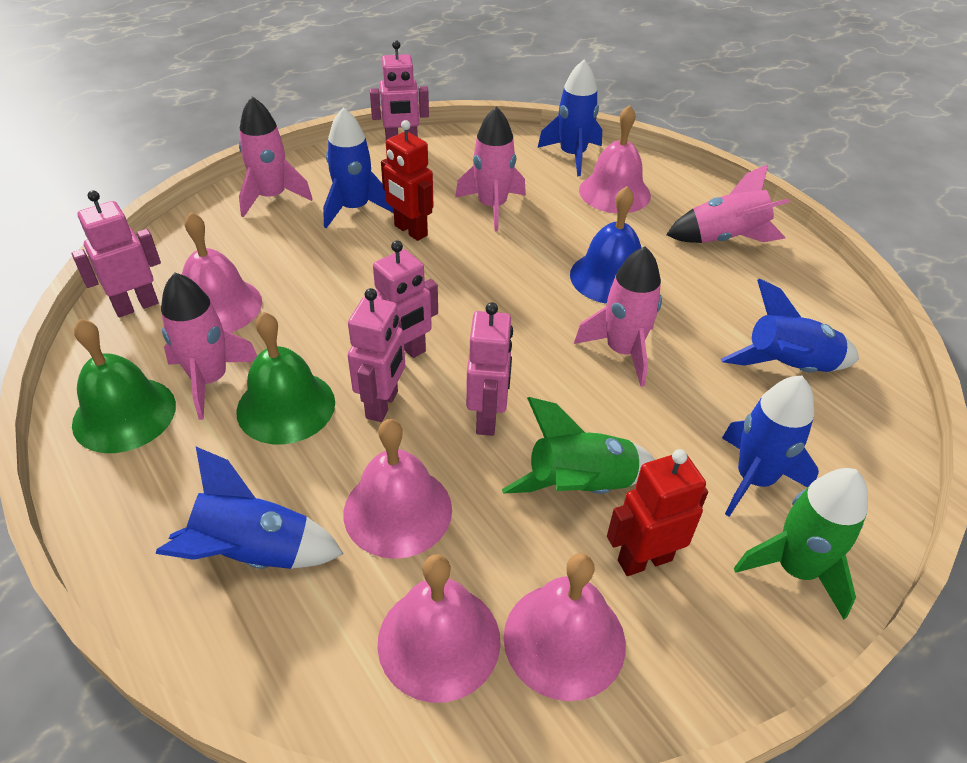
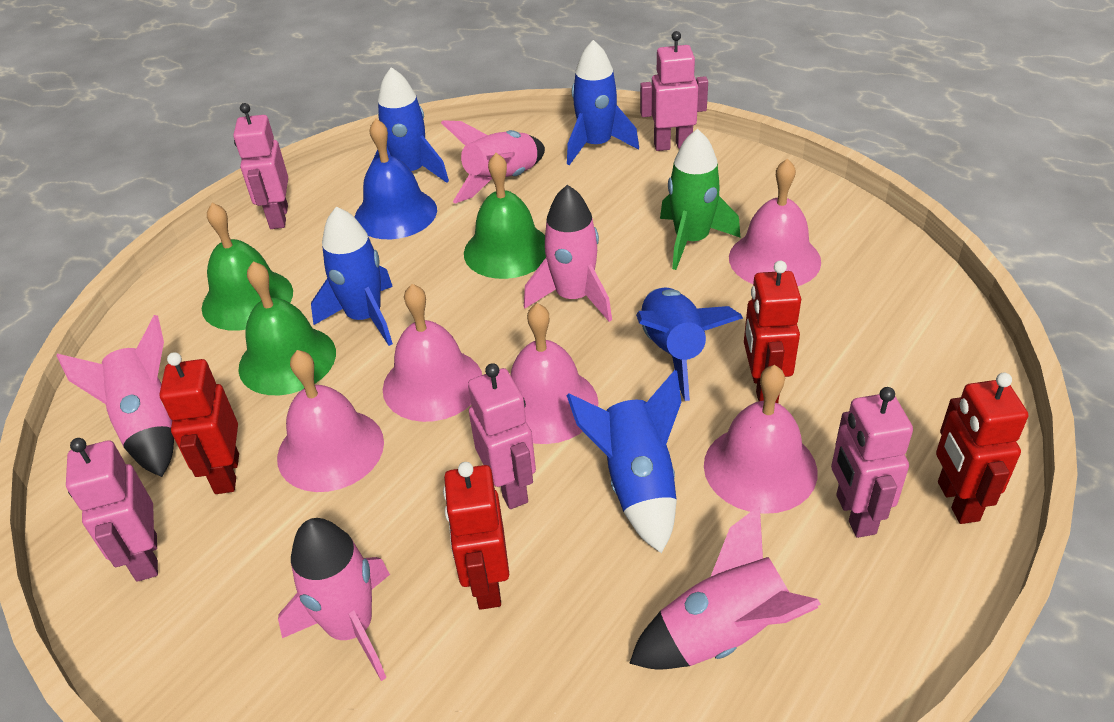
green bell: [72,319,176,453] [236,312,335,444] = 2 -> [202,203,293,331] [238,261,336,395] [464,153,546,279] = 3
green rocket: [502,397,655,494] [734,468,868,619] = 2 -> [660,129,740,270] = 1
red robot: [381,120,433,241] [607,449,708,576] = 2 -> [160,352,239,494] [443,462,509,610] [744,261,801,403] [936,373,1028,524] = 4

